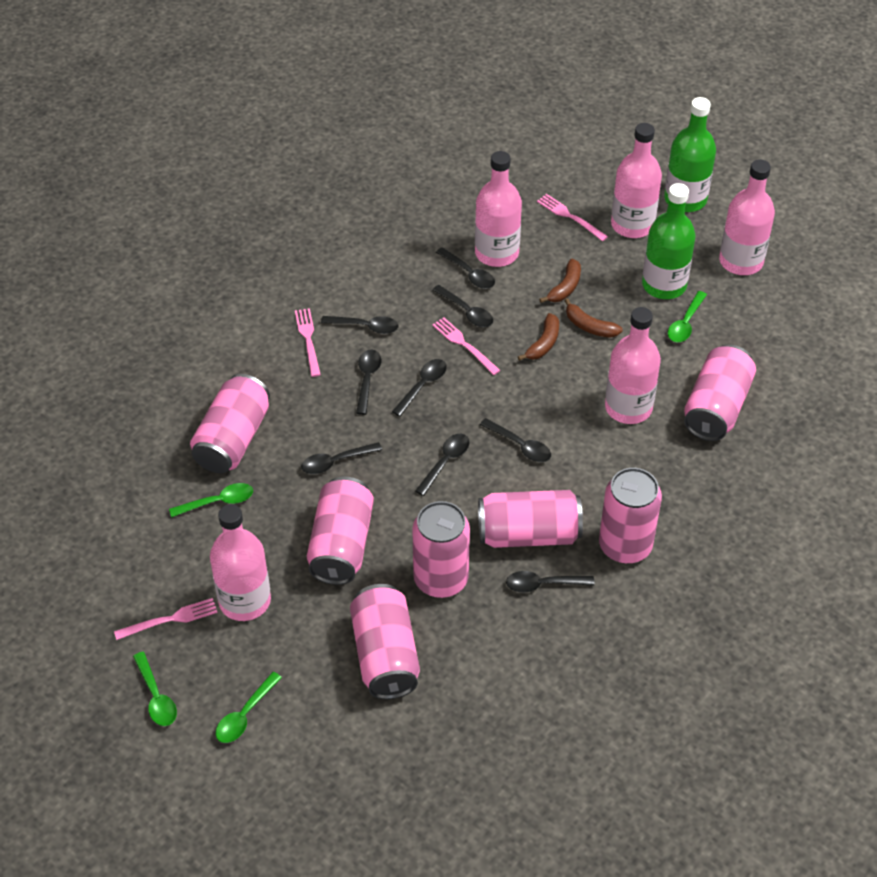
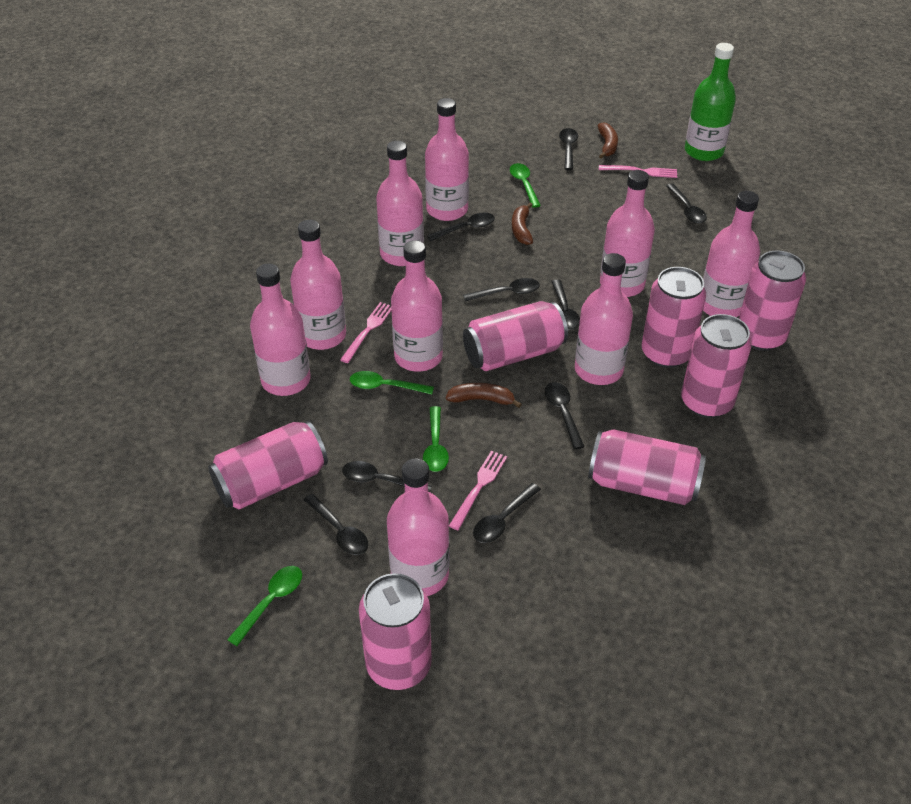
green bottle: [642,183,696,299] [664,97,716,212] = 2 -> [685,43,736,161] = 1
pink bottle: [210,504,271,621] [475,151,522,267] [605,307,661,424] [611,123,662,238] [719,159,775,275] = 5 -> [250,264,311,396] [290,220,346,350] [376,141,424,266] [387,458,450,596] [391,240,443,372] [425,98,469,221] [575,253,633,385] [600,170,655,297] [703,191,760,317] = 9
pink fork: [114,598,218,640] [295,308,321,377] [432,317,500,375] [537,194,608,241] = 4 -> [340,302,392,363] [449,451,507,530] [599,165,677,178] = 3

